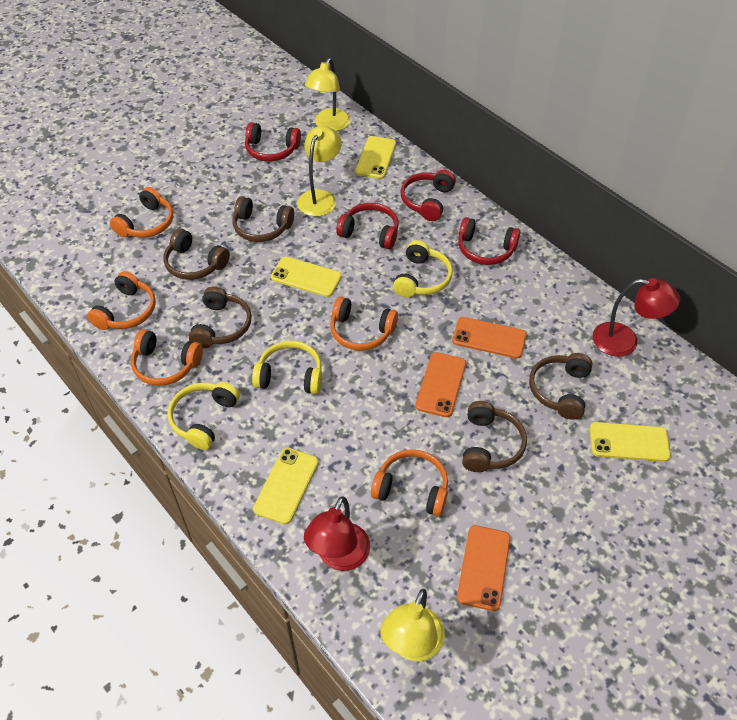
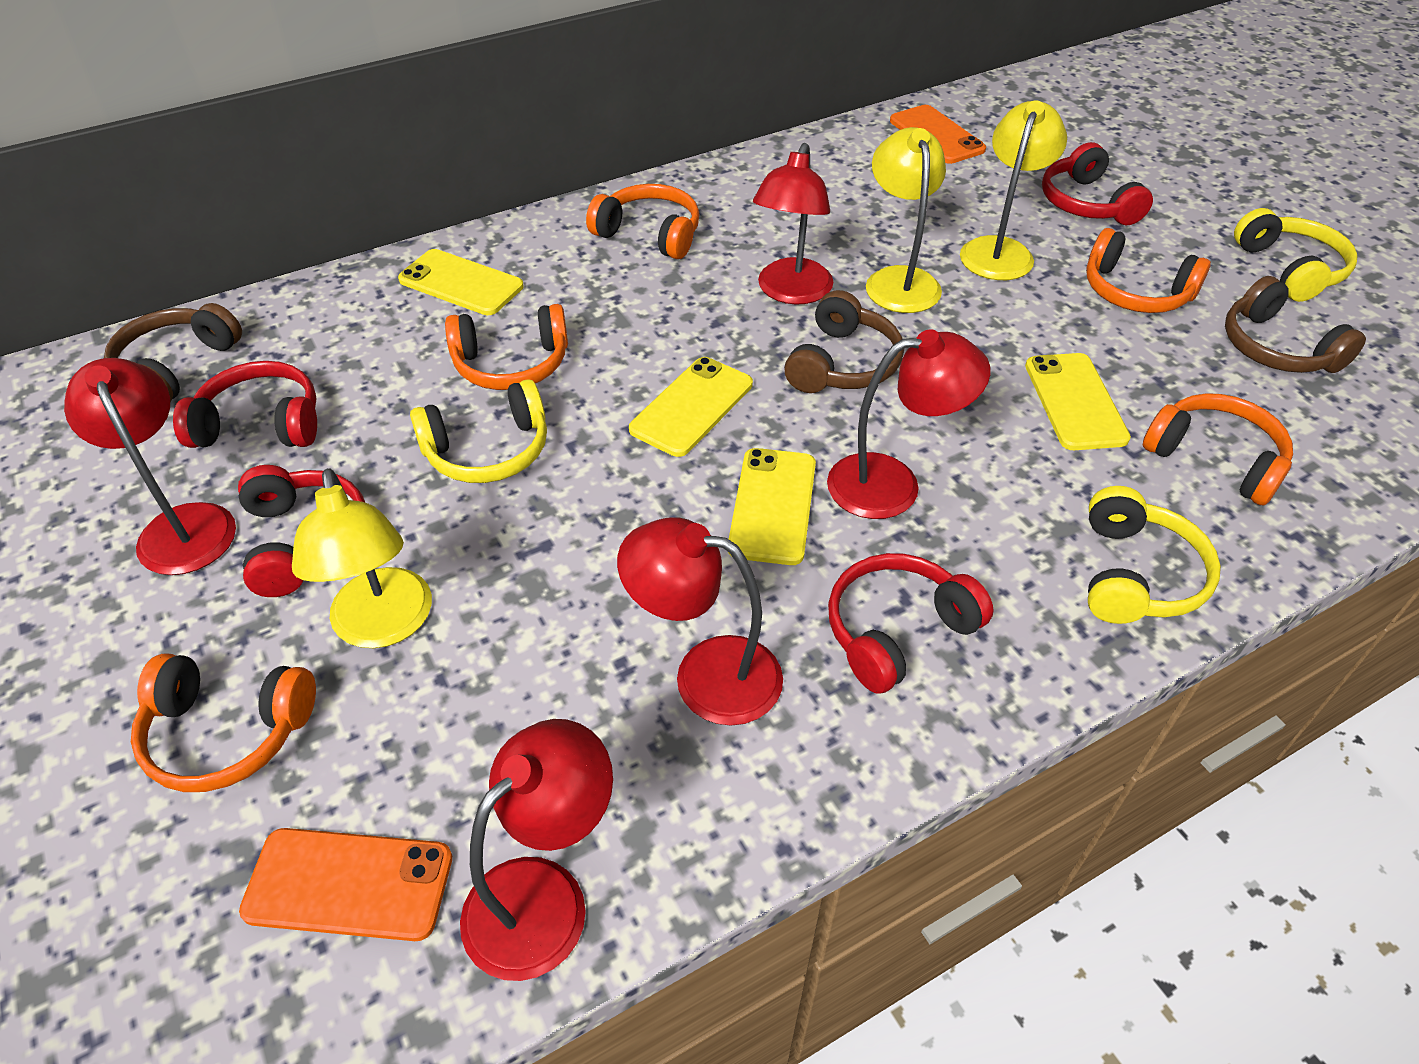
brown headphones: [163,228,230,280] [189,286,252,348] [233,196,294,242] [462,401,527,472] [529,353,593,420] = 5 -> [104,303,242,402] [784,290,904,393] [1225,276,1366,373] = 3
orange phone: [415,352,466,417] [452,317,527,358] [457,525,511,611] = 3 -> [239,828,452,941] [890,105,986,164] = 2
red lamp: [304,497,370,571] [593,278,680,357] = 2 -> [64,358,236,575] [460,719,613,981] [617,518,783,726] [753,143,833,305] [827,329,990,519] = 5

